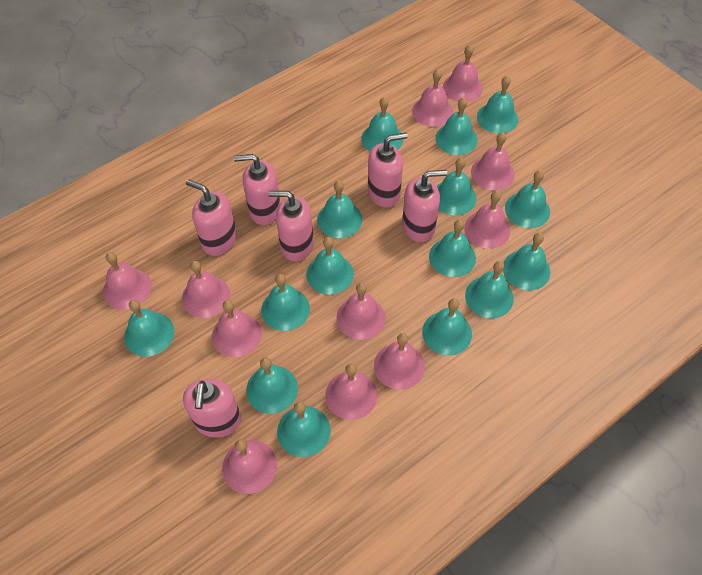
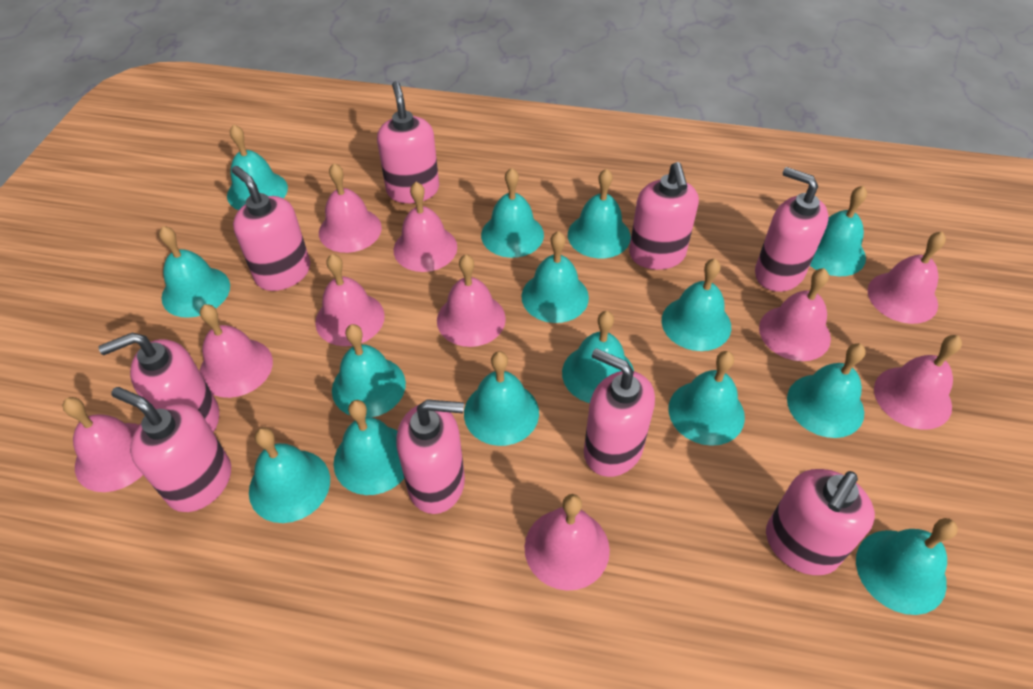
pink bell: [103,252,152,310] [182,261,230,318] [212,300,262,357] [222,439,277,494] [325,363,377,420] [337,282,386,340] [374,333,425,390] [412,69,453,127] [443,45,483,102] [464,191,510,249] [471,132,515,190] = 11 -> [62,397,143,492] [200,304,273,398] [315,254,385,346] [319,163,382,253] [393,182,457,272] [437,255,506,347] [525,494,610,591] [759,268,831,361] [868,231,946,324] [874,335,962,430] = 10
pink soap dispenser: [183,379,241,438] [186,179,237,256] [234,154,281,225] [268,191,314,262] [368,133,408,208] [402,170,447,242] = 6 -> [98,332,219,432] [111,387,231,512] [232,166,310,291] [377,81,439,203] [397,399,465,514] [584,348,655,477] [629,162,699,270] [755,167,829,292] [766,469,875,575] = 9

